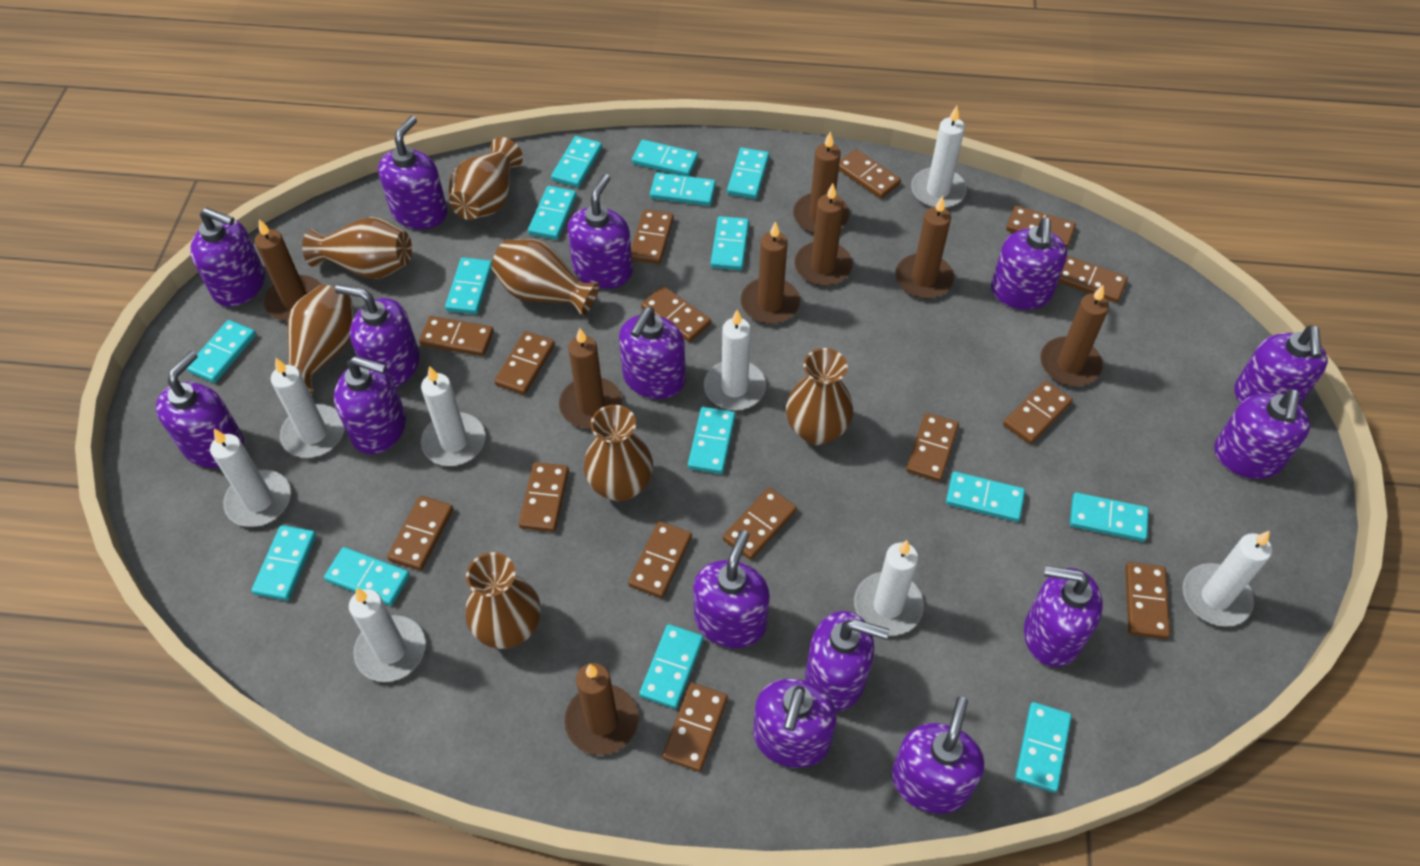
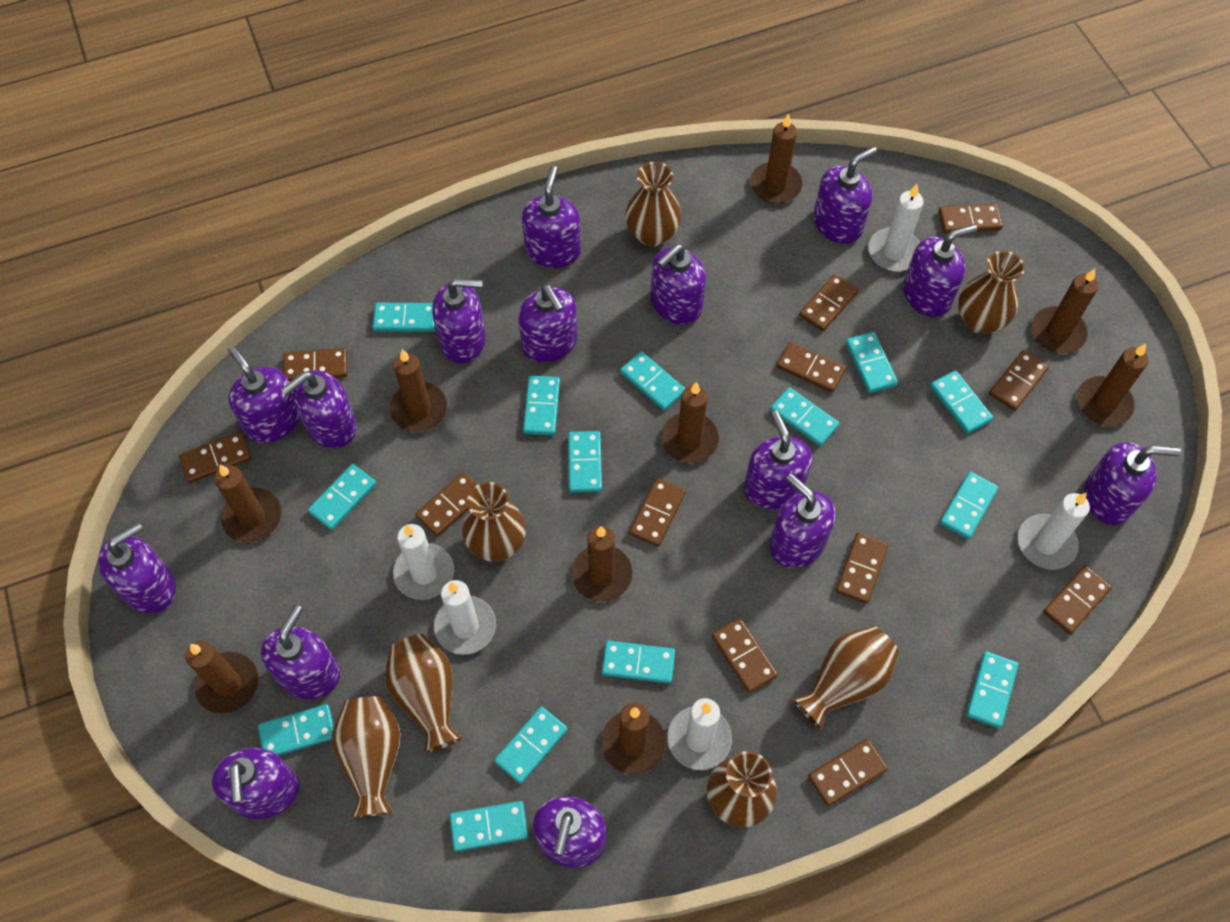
brown candle: [255,219,321,321] [559,328,622,428] [564,663,639,755] [741,221,800,324] [793,132,850,234] [794,184,853,286] [895,196,954,299] [1040,285,1109,386] = 8 -> [185,640,258,714] [214,465,281,542] [390,349,447,432] [571,526,633,601] [601,703,666,774] [661,382,719,463] [750,113,803,204] [1032,269,1099,353] [1077,344,1149,426] = 9
brown domino: [387,496,453,570] [419,316,494,356] [494,331,555,395] [519,462,569,532] [628,521,692,598] [631,209,674,264] [641,286,711,342] [662,683,728,772] [723,488,797,560] [839,149,901,198] [906,413,959,482] [1003,380,1073,444] [1006,206,1076,248] [1058,256,1128,303] [1125,562,1170,639] = 15 -> [179,432,251,483] [283,348,347,382] [415,472,477,537] [629,478,686,547] [712,618,778,693] [777,342,846,393] [799,274,859,331] [808,739,888,806] [836,533,889,604] [938,203,1003,234] [989,350,1049,411] [1043,566,1112,634] = 12
turquoise domino: [186,320,256,383] [252,525,316,601] [324,547,410,606] [445,258,492,314] [528,186,577,240] [551,136,602,187] [632,140,698,176] [639,624,704,709] [650,172,716,206] [688,407,736,474] [711,216,749,270] [727,148,769,199] [946,471,1025,522] [1015,702,1072,793] [1070,492,1149,542] = 15 -> [258,704,334,756] [308,464,376,530] [373,303,435,332] [449,801,528,851] [494,706,568,784] [523,376,560,435] [568,431,602,493] [602,640,675,684] [620,351,685,411] [770,387,839,446] [846,332,898,393] [930,370,993,434] [940,472,998,539] [966,651,1018,728] = 14
white candle: [210,428,291,527] [271,358,344,458] [349,588,426,682] [421,366,485,466] [704,310,766,410] [854,540,924,636] [911,106,967,208] [1183,531,1272,627] = 8 -> [393,524,454,600] [434,580,496,655] [667,698,732,770] [868,184,923,271] [1018,493,1090,570] = 5

